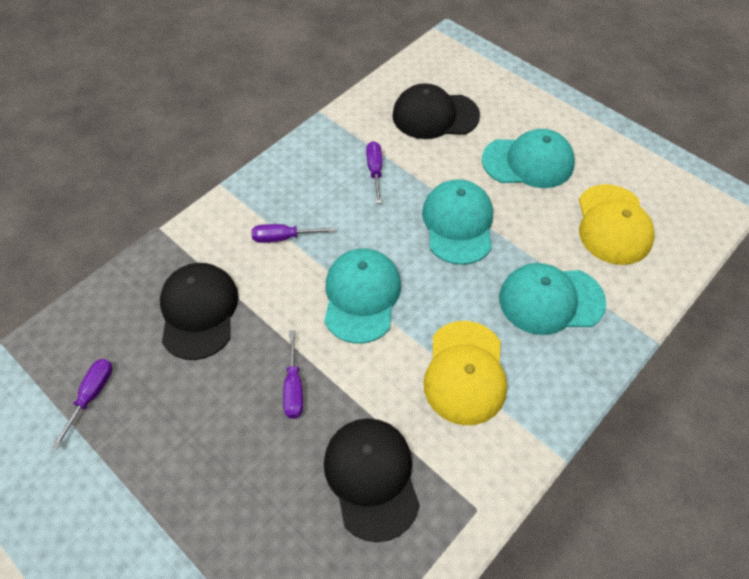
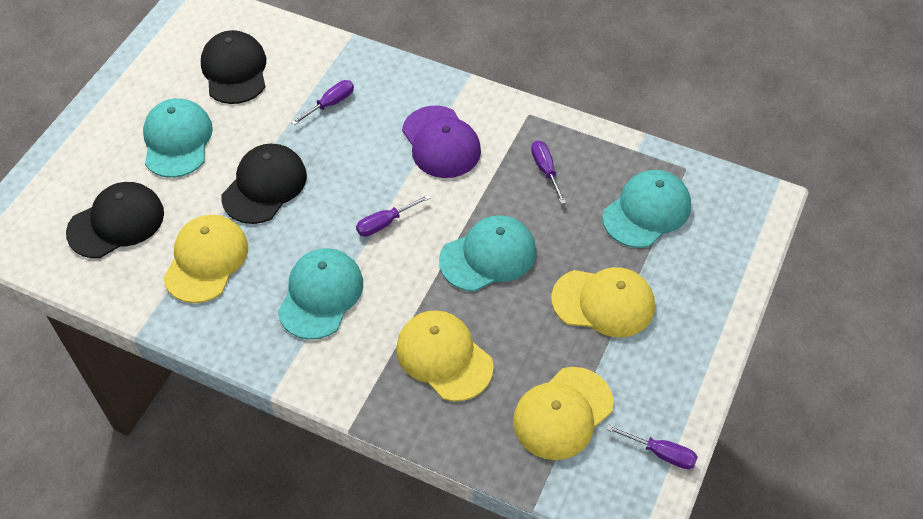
purple cap: none = 0 -> [402,106,481,178] = 1
yellow cap: [424,321,507,425] [579,184,655,265] = 2 -> [163,215,248,303] [396,310,494,401] [513,367,614,460] [551,267,655,337] = 4

